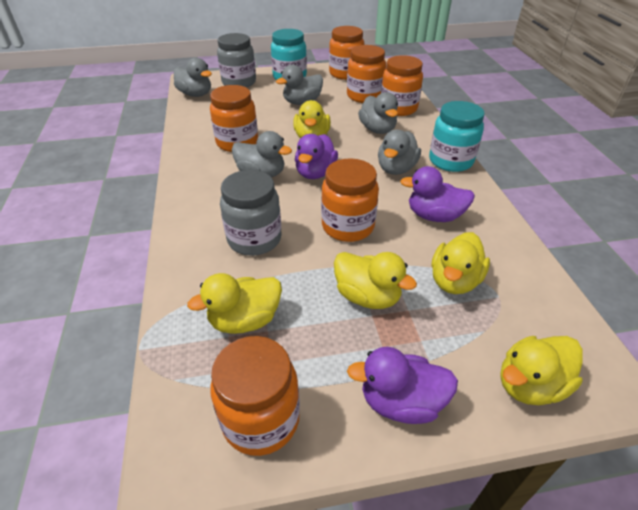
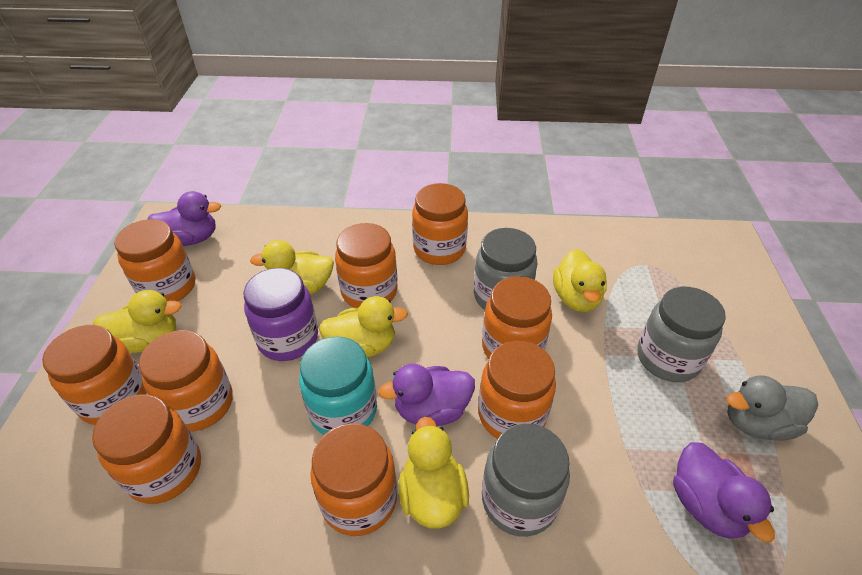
grey duck: [174,58,212,97] [232,131,292,177] [276,65,323,105] [358,92,398,134] [378,129,421,175] = 5 -> [727,375,818,441] = 1
grey jar: [217,33,256,87] [220,170,282,256] = 2 -> [474,228,537,310] [482,424,570,537] [638,287,726,382] = 3
orange jar: [210,85,258,152] [210,336,300,456] [321,158,379,242] [329,26,365,80] [347,45,386,103] [381,55,423,116] = 6 -> [42,325,147,425] [92,395,201,504] [114,219,195,302] [139,330,233,432] [310,423,397,536] [335,223,398,308] [412,183,468,265] [478,341,556,439] [482,276,552,359] = 9
purple jar: none = 0 -> [243,268,318,361] = 1
turquoise jar: [271,29,307,80] [429,101,485,172] = 2 -> [299,336,377,435] = 1

